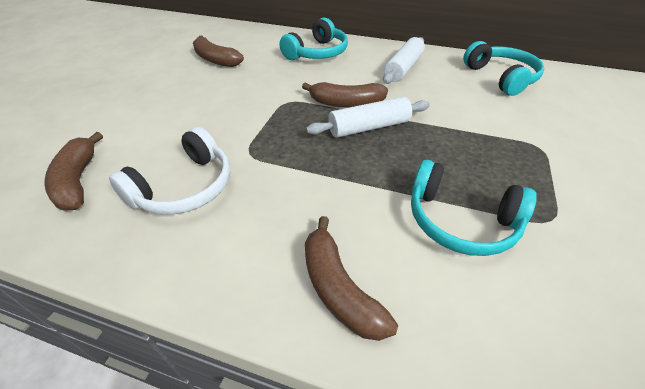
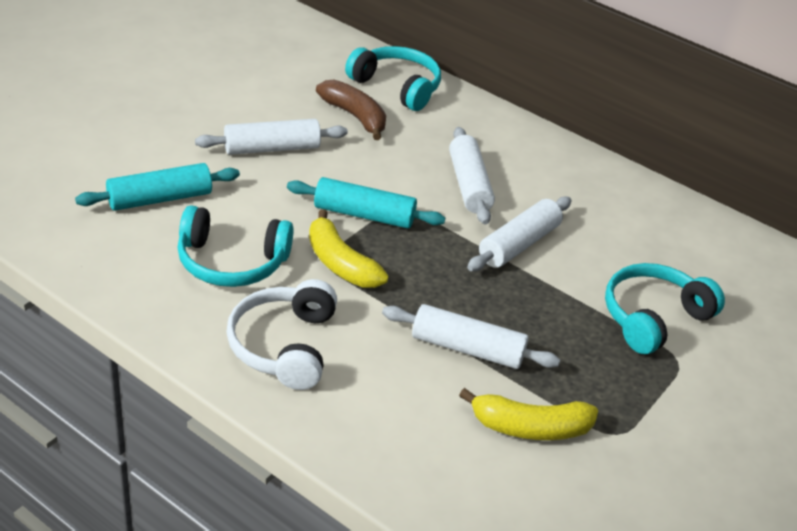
brown banana: [45,132,103,211] [193,36,244,67] [302,82,388,107] [305,216,398,341] = 4 -> [316,80,386,140] = 1
turquoise rolling pin: none = 0 -> [75,163,240,211] [287,177,445,228] = 2
white rolling pin: [306,97,430,138] [383,37,425,84] = 2 -> [195,119,348,155] [382,304,560,369] [449,127,495,225] [467,197,572,271] = 4
yellow banana: none = 0 -> [309,209,389,288] [459,388,598,440] = 2

